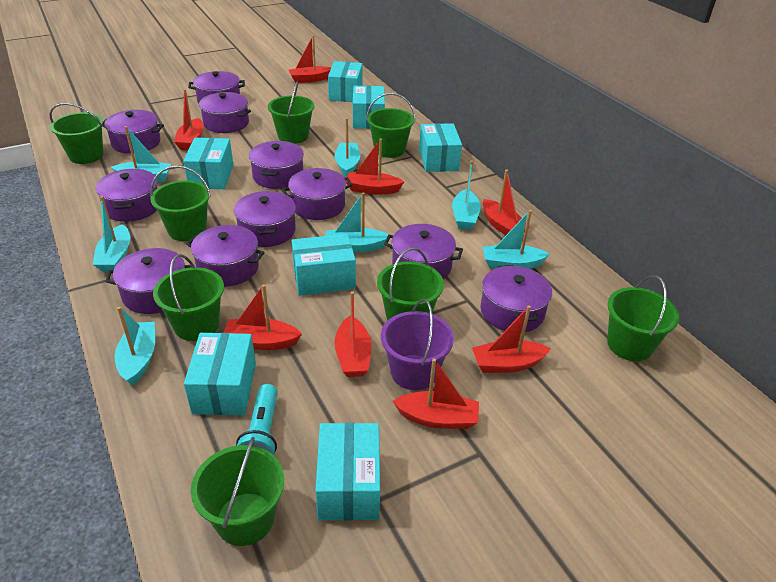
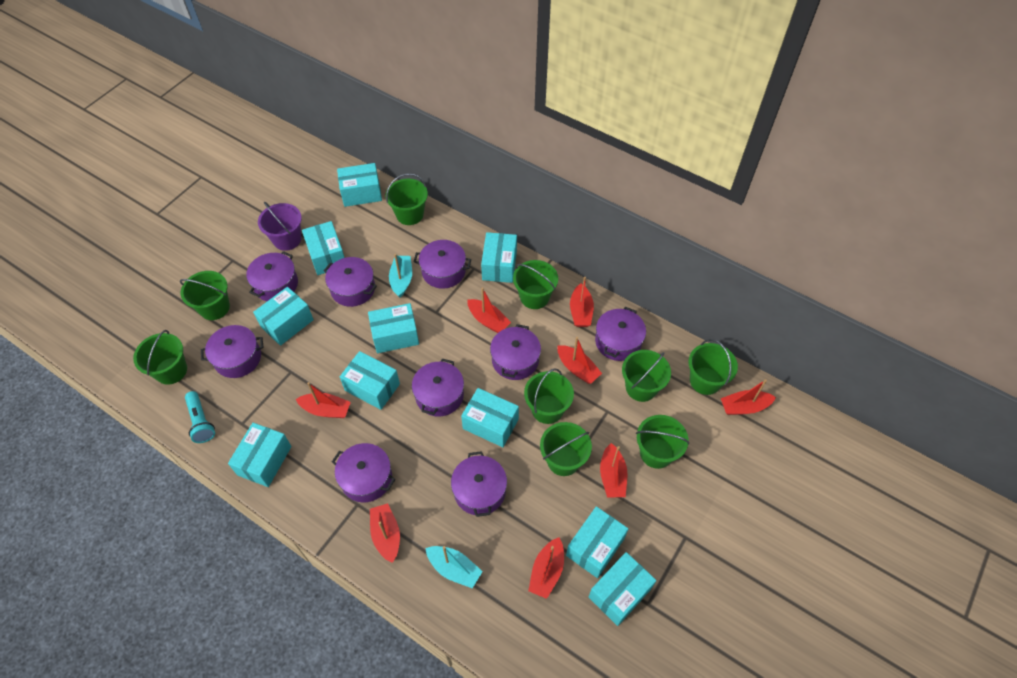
green bucket: [50,103,103,164] [150,165,211,241] [153,254,224,341] [191,437,284,546] [268,81,314,144] [366,93,415,158] [377,247,444,321] [607,275,679,361] = 8 -> [133,330,187,385] [180,271,230,320] [385,173,428,225] [513,260,558,309] [524,368,574,424] [540,422,592,476] [622,350,671,402] [636,415,689,469] [689,339,738,395] = 9
purple pot: [96,169,157,222] [102,110,164,154] [105,248,192,314] [186,225,265,287] [188,71,245,102] [198,92,251,133] [234,191,296,247] [249,141,304,189] [282,168,353,220] [384,224,463,279] [481,265,552,332] = 11 -> [201,325,264,378] [246,251,298,301] [323,257,377,307] [332,443,395,502] [412,358,464,416] [413,240,471,289] [451,451,507,517] [490,324,541,380] [595,307,646,361] = 9
turquoise boat: [93,196,130,272] [111,126,171,182] [115,307,155,386] [326,192,389,253] [335,118,360,177] [452,160,481,230] [483,210,550,269] = 7 -> [389,254,412,298] [425,546,483,588] = 2
turquoise box: [183,138,233,189] [184,333,256,415] [291,234,356,296] [315,423,380,520] [328,61,363,102] [353,86,385,129] [419,123,462,172] = 7 -> [228,423,292,487] [253,287,314,346] [302,221,345,275] [337,163,382,207] [340,351,400,410] [368,303,419,353] [461,388,519,447] [481,232,517,283] [566,506,628,578] [589,552,656,626] = 10

